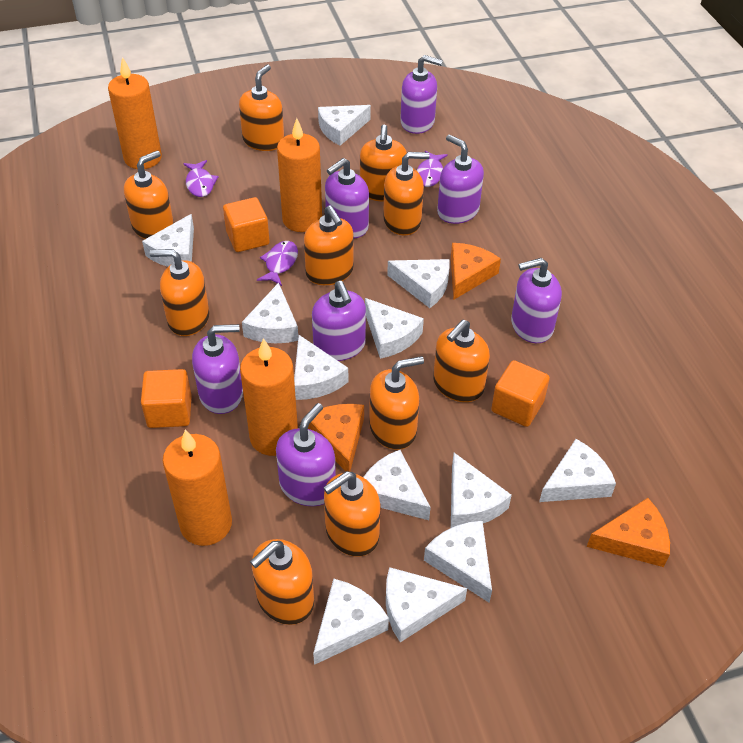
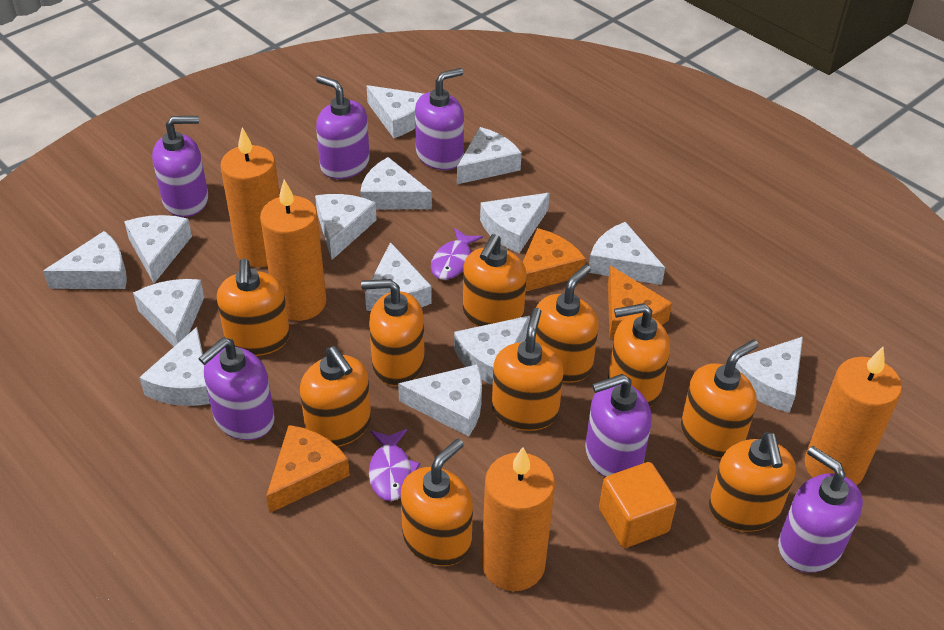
orange cube: [141,369,192,428] [223,197,270,252] [491,360,550,427] = 3 -> [599,462,677,548] = 1
purple fish: [183,160,219,197] [257,241,298,286] [416,151,448,187] = 3 -> [369,429,421,501] [431,228,483,280] = 2
purple soap dispenser: [192,324,243,414] [276,403,336,506] [312,281,366,361] [325,158,369,239] [400,55,443,134] [437,134,484,224] [511,258,562,343] = 7 -> [152,116,208,217] [198,338,275,440] [316,75,370,179] [415,68,464,170] [585,374,652,477] [778,446,863,573] = 6
white cheese: [142,214,194,267] [242,283,298,343] [294,335,348,400] [313,579,389,665] [318,105,371,146] [363,450,431,520] [365,298,424,359] [386,567,467,642] [387,259,450,308] [424,521,492,603] [451,453,512,528] [539,439,616,502] = 12 -> [43,231,127,289] [124,215,192,283] [133,279,204,347] [139,327,210,406] [315,194,377,260] [360,157,432,209] [365,242,432,311] [367,85,424,138] [398,364,482,437] [454,316,530,385] [457,127,522,184] [480,193,550,253] [589,222,665,285] [735,337,803,413] = 14

